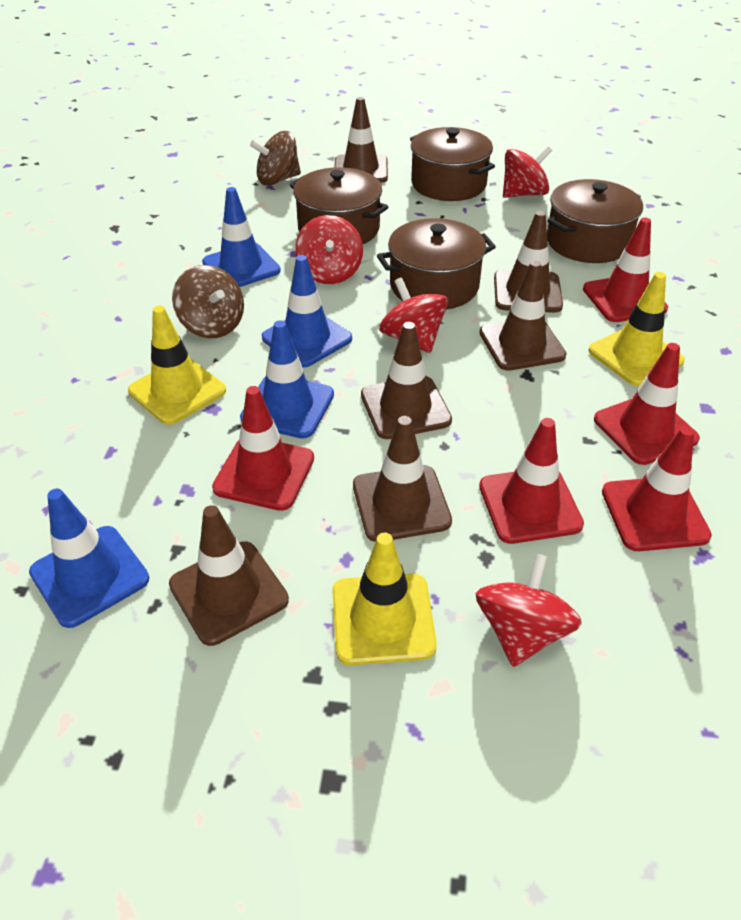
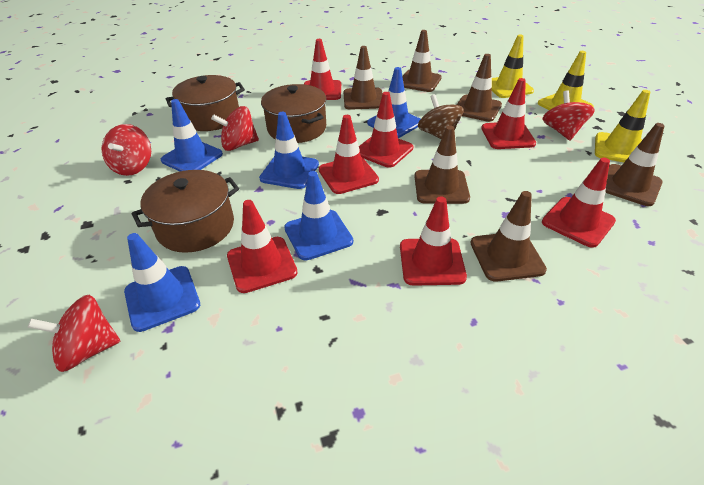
blue traffic cone: [29,489,149,628] [202,187,281,287] [240,320,334,439] [262,255,352,368] = 4 -> [124,233,200,332] [161,99,223,172] [259,112,319,189] [284,171,353,260] [367,67,420,138] = 5
brown pot: [289,167,388,245] [377,218,496,309] [410,127,495,201] [547,179,643,263] = 4 -> [132,170,239,253] [166,75,245,131] [261,84,326,143] = 3
brown spinning top: [172,265,244,338] [250,131,301,186] = 2 -> [418,94,464,139] = 1
red traffic cone: [212,386,314,511] [479,418,584,544] [583,218,668,322] [594,343,700,465] [602,426,712,551] = 5 -> [227,200,298,293] [304,39,341,100] [319,115,379,194] [359,92,413,168] [400,196,467,286] [481,78,536,149] [542,158,616,248] = 7

